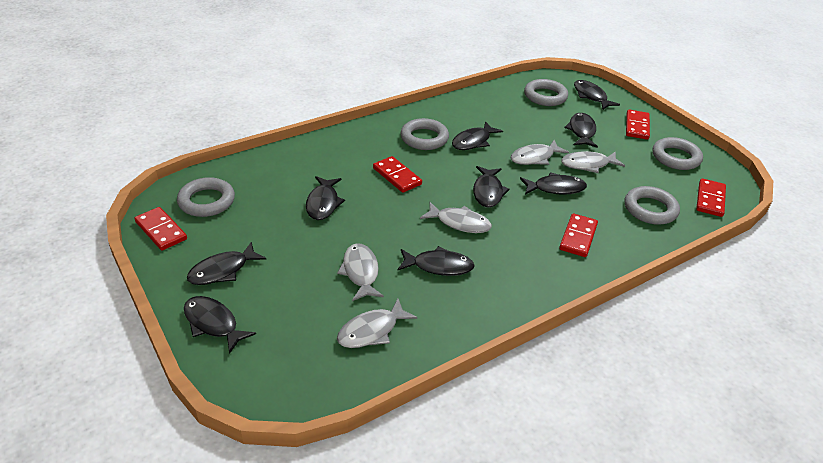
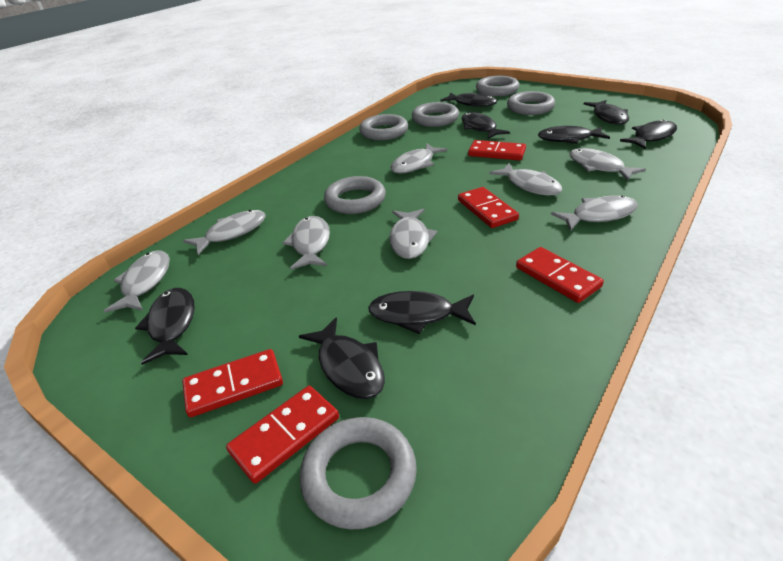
black fish: [184,296,256,354] [187,241,266,285] [306,176,345,220] [398,246,475,276] [452,121,503,150] [473,166,509,207] [520,172,587,195] [564,113,598,148] [574,80,620,110] = 9 -> [135,288,194,365] [299,317,385,399] [368,291,476,334] [440,93,497,107] [462,112,510,139] [538,126,610,144] [584,100,629,125] [620,119,677,149] = 8
grey fish: [337,243,384,301] [337,299,417,348] [420,202,492,233] [510,140,569,165] [561,151,625,173] = 5 -> [104,250,170,313] [183,210,266,255] [282,216,330,270] [389,209,437,259] [390,143,448,174] [489,163,562,195] [551,195,638,231] [569,148,646,181] = 8
grey ring: [177,177,235,217] [401,118,449,150] [524,79,568,106] [625,186,680,225] [653,137,703,170] = 5 -> [300,417,417,530] [324,176,386,214] [359,114,408,140] [412,102,459,127] [476,76,519,97] [507,91,555,115] = 6

